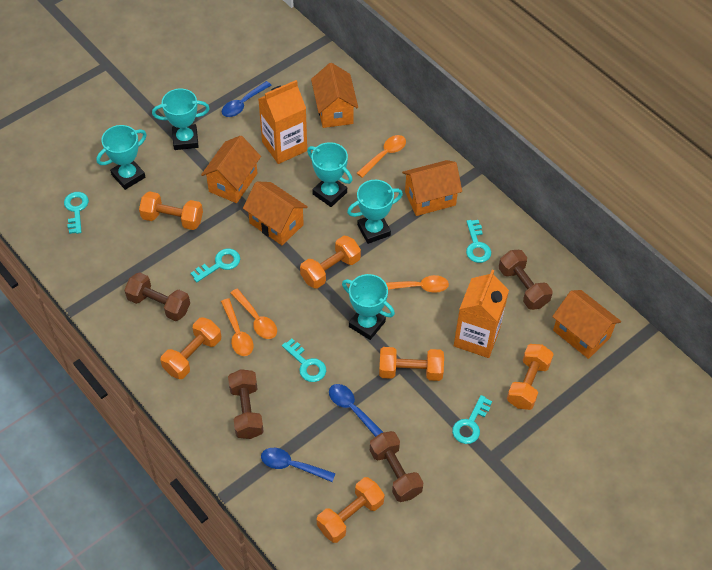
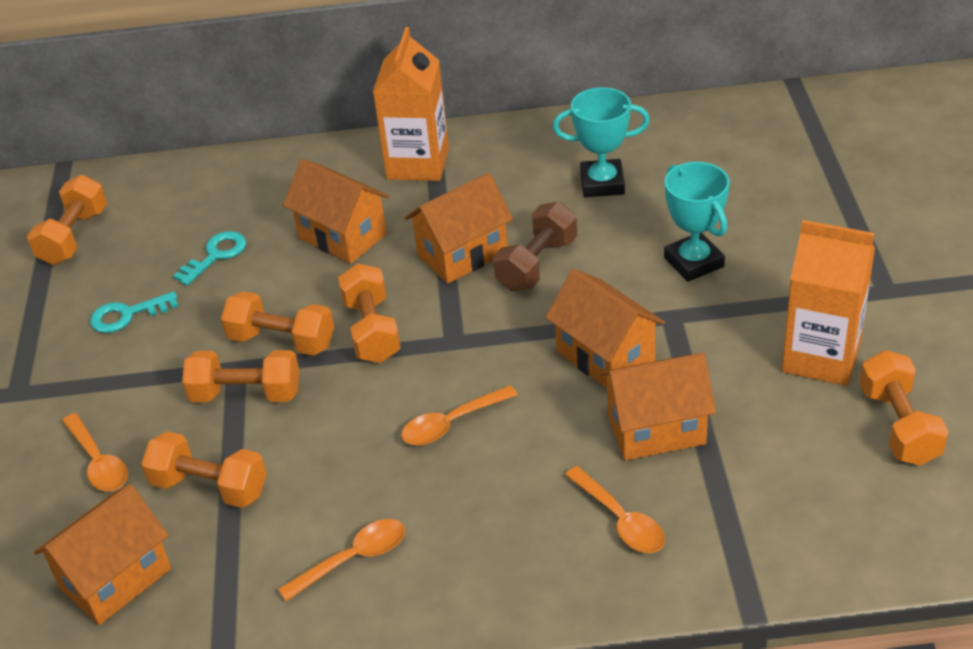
blue spoon: [222,81,271,117] [261,448,336,482] [329,384,383,437] = 3 -> none = 0
brown dumbbell: [124,272,190,321] [228,369,264,439] [370,431,423,502] [499,250,553,310] = 4 -> [493,202,577,292] = 1
turquoise key: [64,192,89,234] [191,249,240,282] [282,339,326,382] [452,395,492,444] [466,220,491,263] = 5 -> [90,291,178,333] [173,231,246,286] = 2
turquoise trophy: [97,125,147,190] [152,89,210,150] [307,142,353,207] [342,274,395,340] [347,180,403,244] = 5 -> [553,87,650,197] [664,162,730,282] = 2

